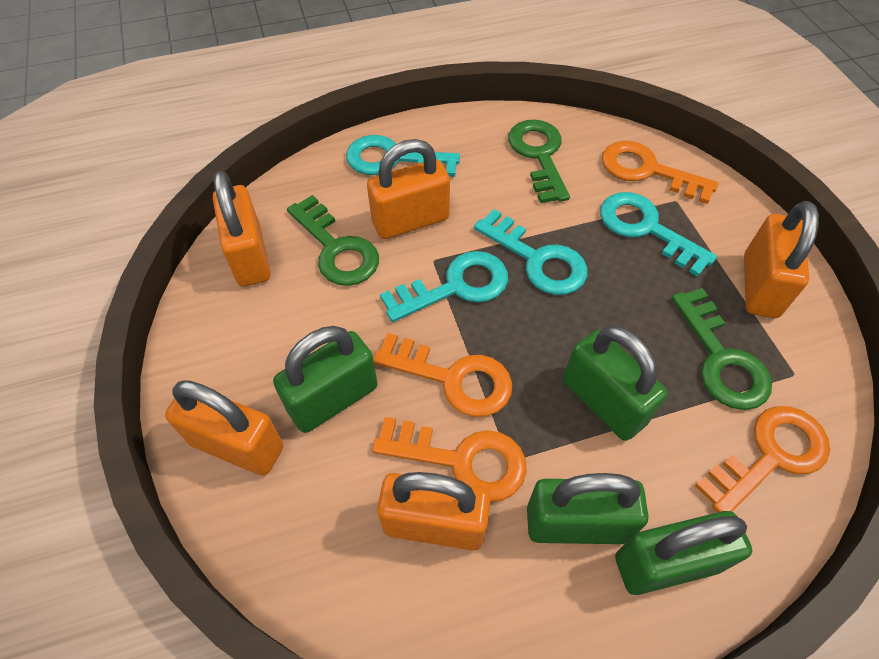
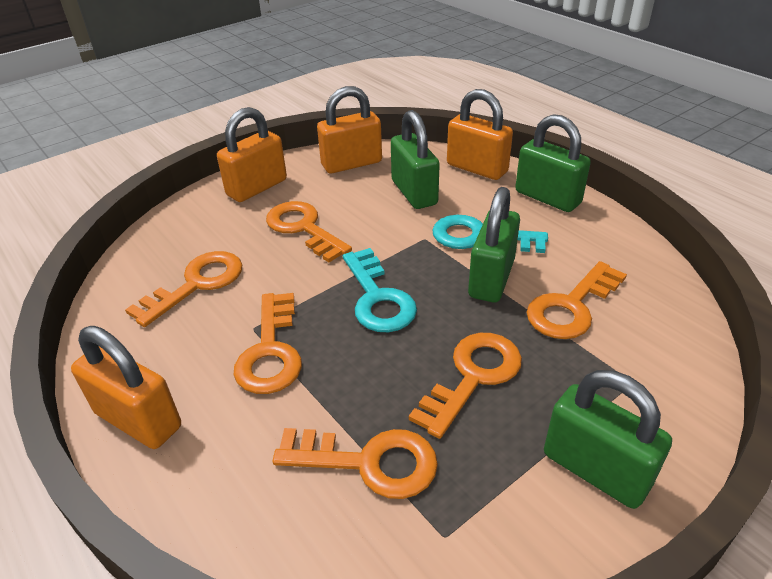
green key: [287,195,379,286] [508,120,570,203] [671,288,772,410] = 3 -> none = 0
orange key: [372,417,527,502] [373,333,512,417] [602,141,718,204] [695,406,830,512] = 4 -> [125,251,242,327] [234,293,302,394] [266,201,352,262] [272,428,438,499] [409,333,522,439] [527,261,627,339] = 6
orange padlock: [165,380,283,476] [213,171,271,287] [367,139,450,239] [377,472,491,550] [744,201,819,318] = 5 -> [71,326,181,449] [217,107,287,202] [317,86,382,173] [447,89,513,180] = 4
turquoise key: [346,135,460,177] [380,251,508,322] [474,209,587,295] [600,192,717,277] = 4 -> [343,248,417,332] [432,215,548,253] = 2

